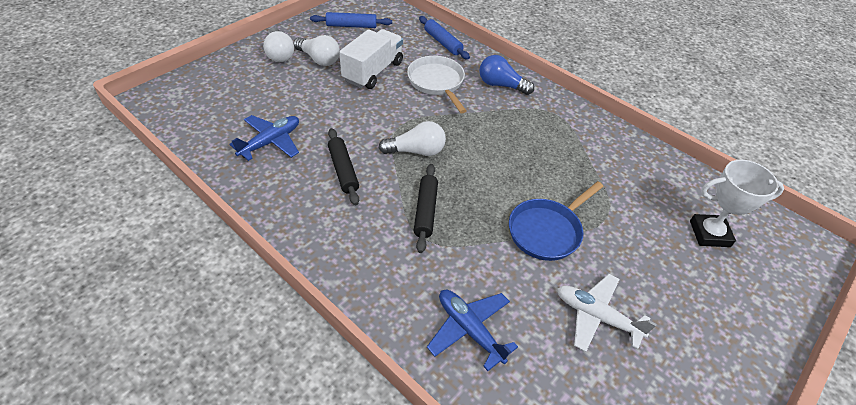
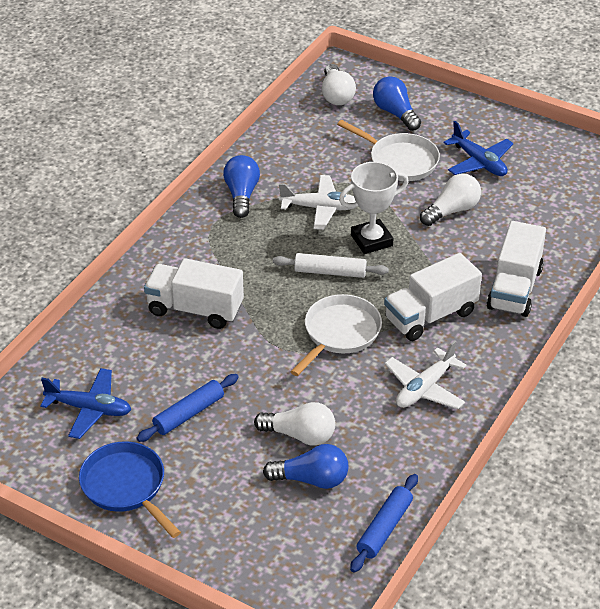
black rolling pin: [328,128,359,205] [414,164,438,253] = 2 -> none = 0
blue light bulb: [479,55,534,95] = 1 -> [223,155,260,218] [263,444,348,489] [373,76,421,131] = 3
white pan: [407,56,467,113] = 1 -> [290,294,382,376] [337,120,440,181] = 2
white plane: [557,274,657,352] = 1 -> [279,175,356,230] [385,340,467,409] = 2
white rolling pin: none = 0 -> [273,253,389,278] = 1
white truck: [339,29,403,89] = 1 -> [144,258,244,329] [384,253,482,341] [487,221,546,317] = 3

